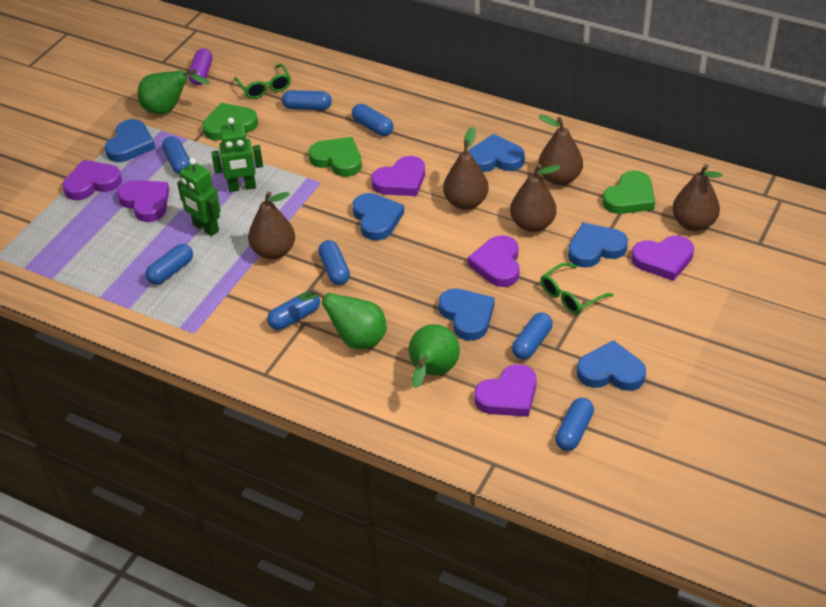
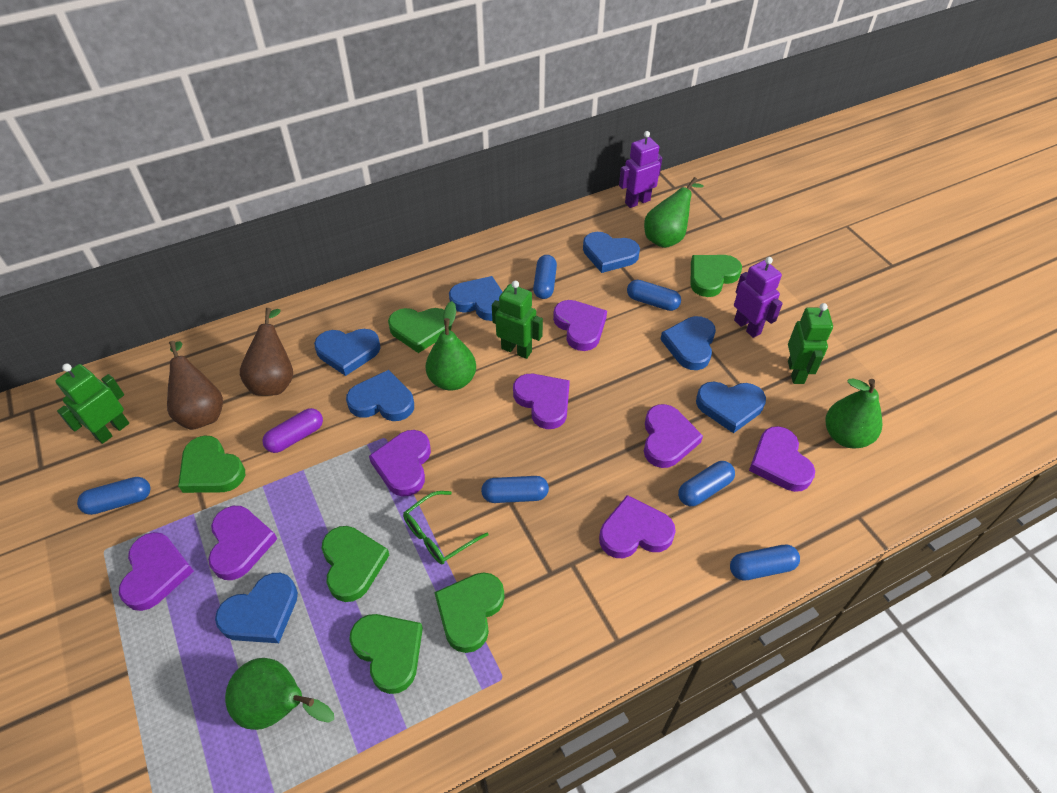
blue capsule: [145,244,193,285] [162,136,190,175] [267,291,320,330] [282,90,332,110] [318,240,350,285] [352,104,393,136] [512,313,553,360] [555,398,594,451] = 8 -> [77,477,151,515] [481,476,549,503] [533,255,557,299] [627,280,681,311] [678,461,735,506] [730,545,800,580] = 6
blue heart: [105,119,156,162] [352,193,404,241] [439,288,494,341] [468,134,525,172] [568,223,628,268] [577,340,646,391] = 6 -> [215,573,298,643] [314,329,380,376] [346,370,414,421] [449,276,502,321] [583,232,640,273] [660,316,716,370] [696,382,766,433] = 7
brown pear: [248,191,295,260] [443,127,489,210] [510,164,561,232] [538,114,583,185] [672,164,722,231] = 5 -> [167,341,223,430] [240,308,293,395] = 2
green glasses: [234,64,291,99] [541,262,613,314] = 2 -> [403,491,489,564] = 1
green heart: [203,103,258,141] [309,137,362,177] [603,170,655,214] = 3 -> [178,436,245,493] [322,526,389,602] [349,614,423,694] [388,308,452,353] [434,572,505,653] [691,255,742,297] = 6
green pear: [138,69,210,114] [298,288,387,349] [409,324,460,388] = 3 -> [225,658,334,730] [426,301,476,391] [644,177,703,248] [826,378,882,449] = 4
green robot: [177,158,221,236] [211,118,263,192] = 2 -> [55,364,129,444] [492,281,543,359] [788,303,833,384] = 3
purple heart: [63,160,122,200] [117,180,169,222] [371,156,425,196] [468,235,520,287] [474,364,537,417] [631,236,694,281] = 6 -> [119,532,194,611] [208,506,277,580] [369,430,431,497] [513,374,570,429] [553,300,607,351] [599,495,676,558] [644,404,703,468] [749,426,815,492] = 8
purple robot: none = 0 -> [619,131,662,208] [734,257,783,338] = 2

